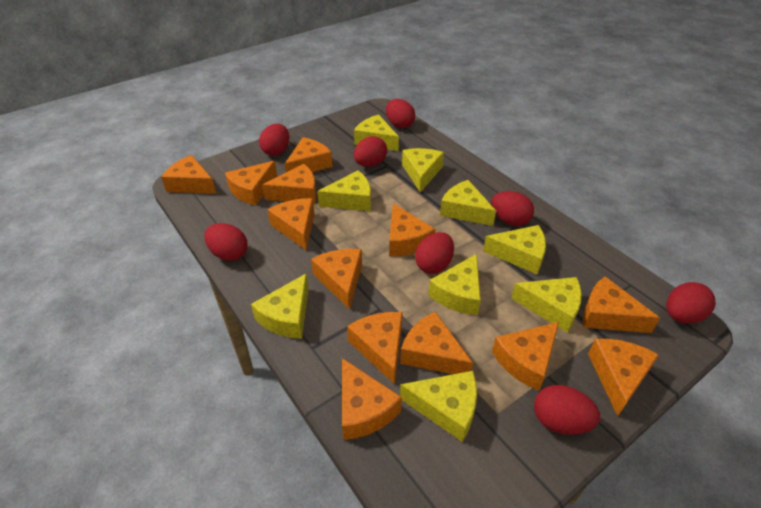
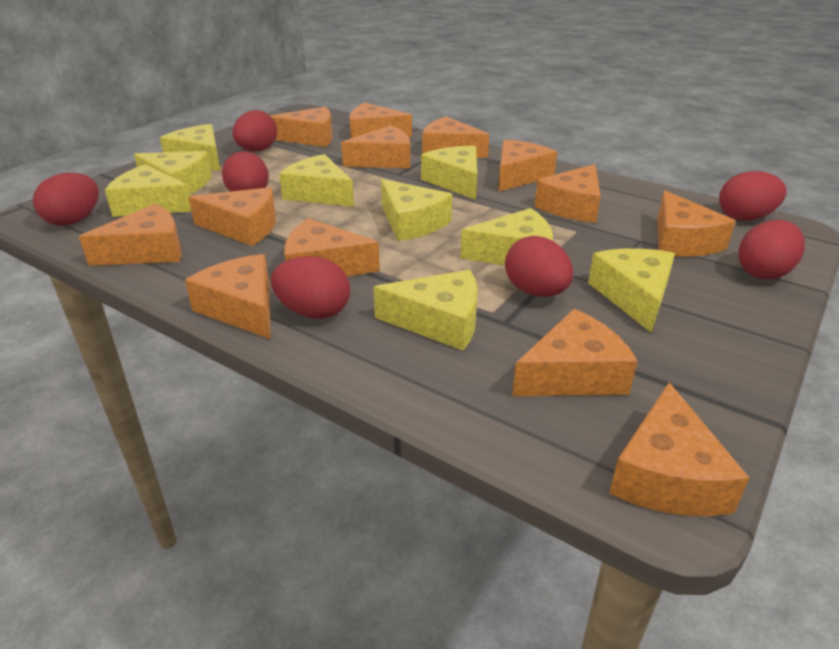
red egg: [204,223,248,261] [259,124,289,156] [354,136,387,167] [386,99,415,128] [415,232,454,274] [491,191,534,226] [534,385,600,435] [666,282,716,324] = 8 -> [33,173,99,226] [222,151,269,192] [233,110,277,151] [271,256,350,319] [505,236,573,297] [719,171,787,221] [738,220,805,279] = 7

